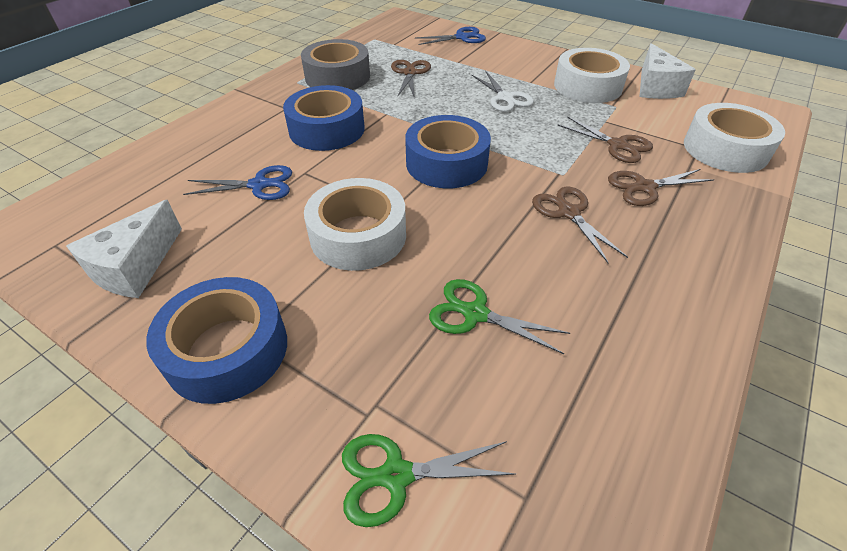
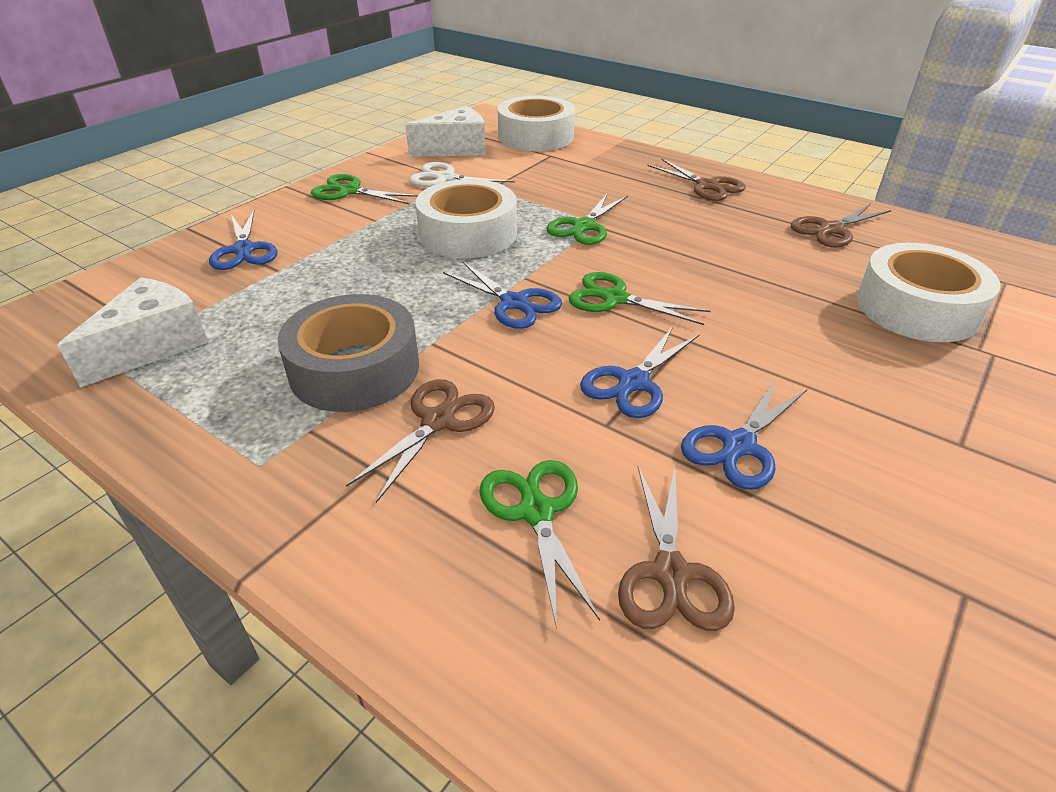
blue scissors: [183,165,292,200] [416,27,486,45] = 2 -> [209,210,277,270] [443,261,562,329] [580,326,700,418] [681,379,807,490] = 4
blue tape: [146,277,287,404] [283,85,365,151] [405,115,491,188] = 3 -> none = 0
green scissors: [342,434,516,527] [429,279,570,354] = 2 -> [311,174,418,204] [479,460,600,629] [546,193,628,245] [569,272,711,325] = 4

